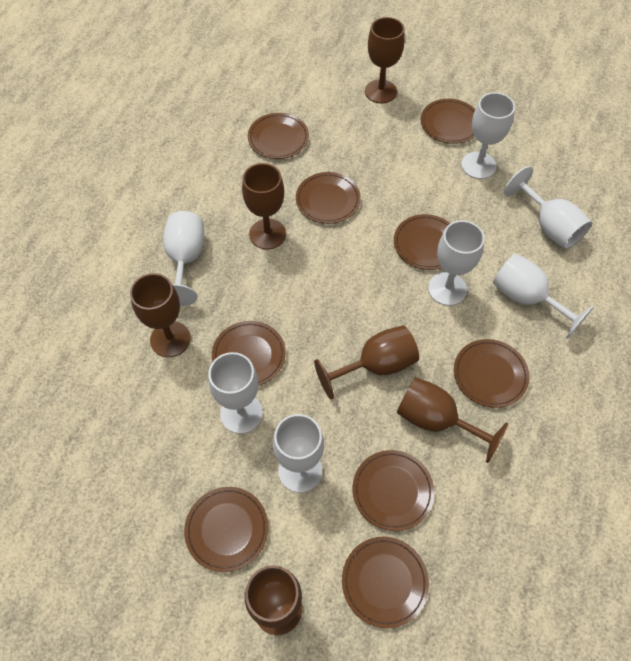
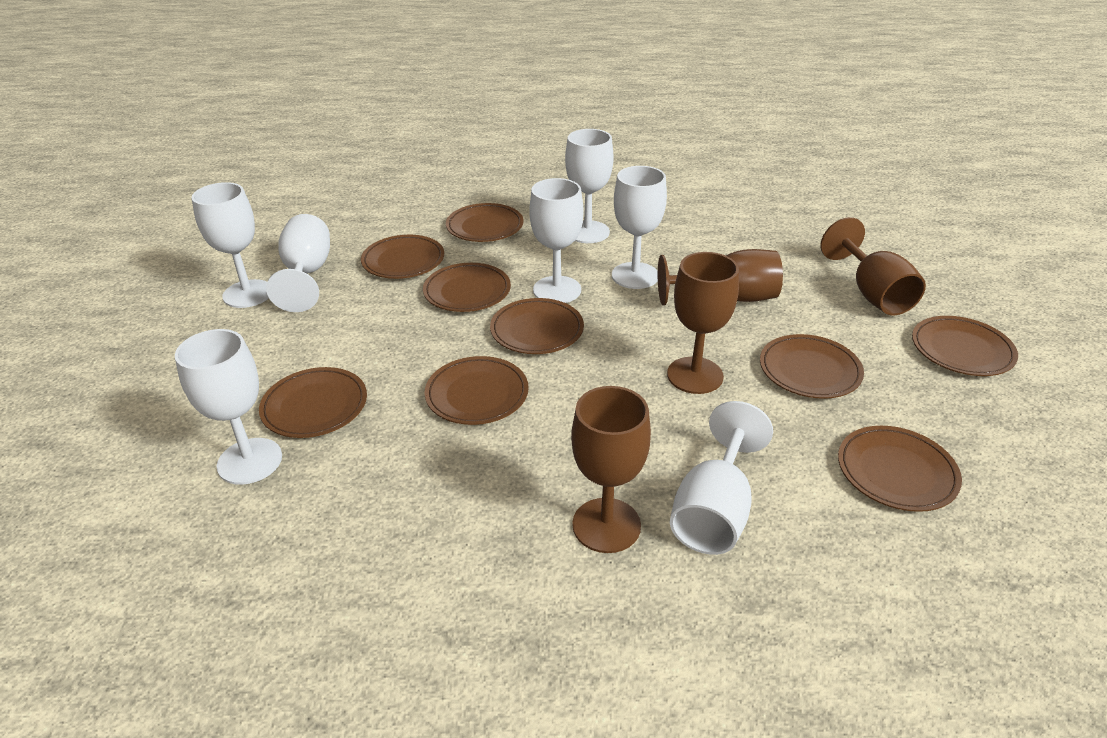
brown goblet: [130,273,191,357] [242,163,286,249] [245,565,302,635] [314,325,419,399] [365,17,405,104] [397,377,508,463] = 6 -> [571,386,651,553] [658,249,783,305] [667,252,739,394] [821,217,926,316] = 4

